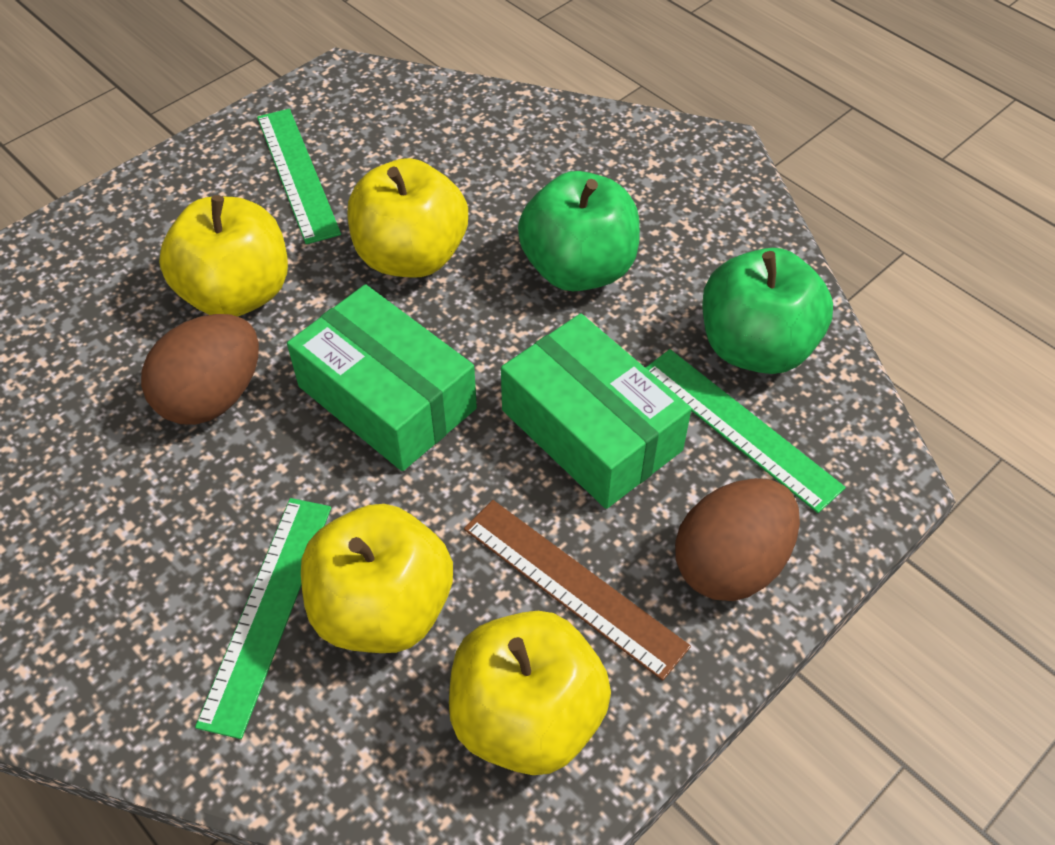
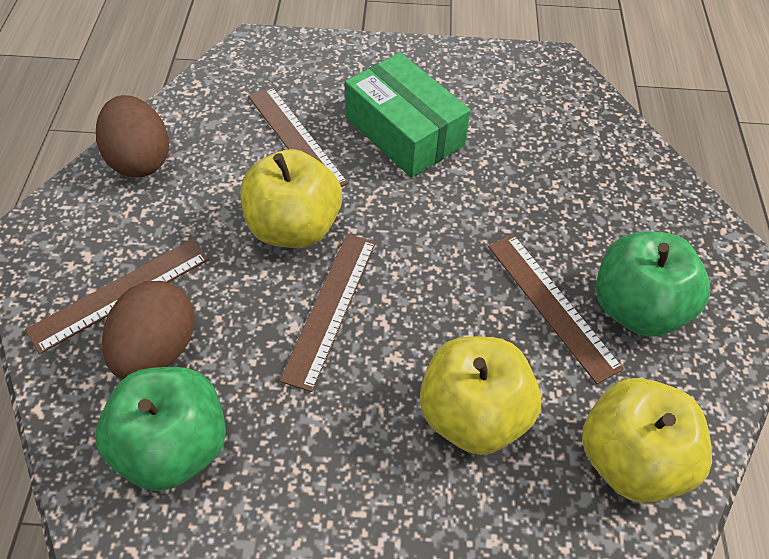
brown ruler: [464,500,691,681] = 1 -> [25,239,209,354] [248,87,348,187] [279,234,376,392] [488,234,624,384] = 4
green box: [287,284,477,471] [501,313,692,509] = 2 -> [345,53,471,178] = 1
green ruler: [195,498,331,739] [257,109,341,244] [646,349,846,513] = 3 -> none = 0
yellow apple: [159,195,288,317] [301,504,453,653] [347,158,468,278] [449,611,611,775] = 4 -> [241,149,342,248] [420,336,541,455] [582,378,712,503] = 3

